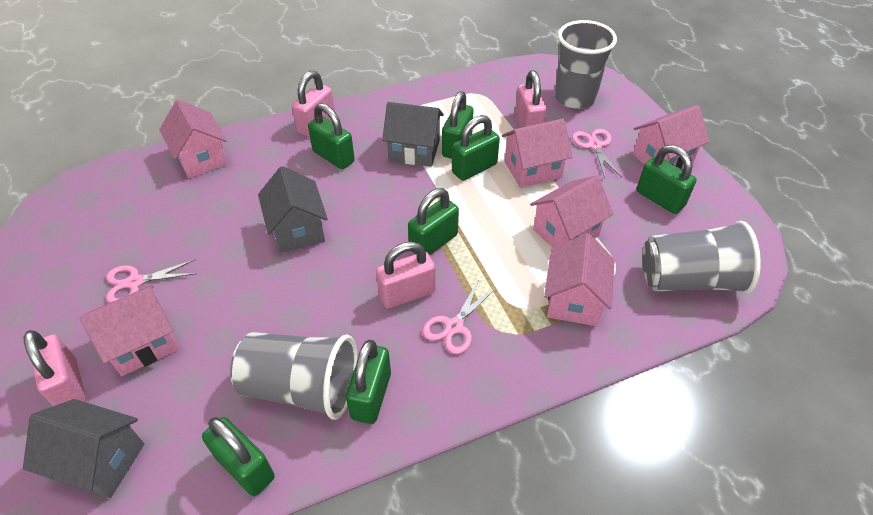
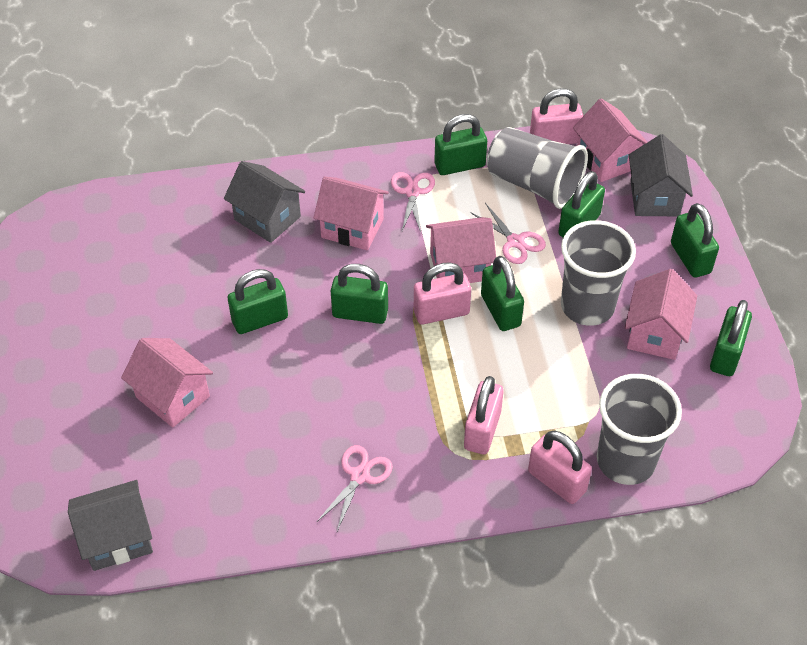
pink house: [80,285,179,376] [159,99,228,178] [502,119,572,188] [530,175,613,248] [544,233,615,326] [633,105,710,169] = 6 -> [121,338,213,428] [314,177,389,250] [426,217,496,283] [573,98,647,182] [625,269,697,360] = 5

